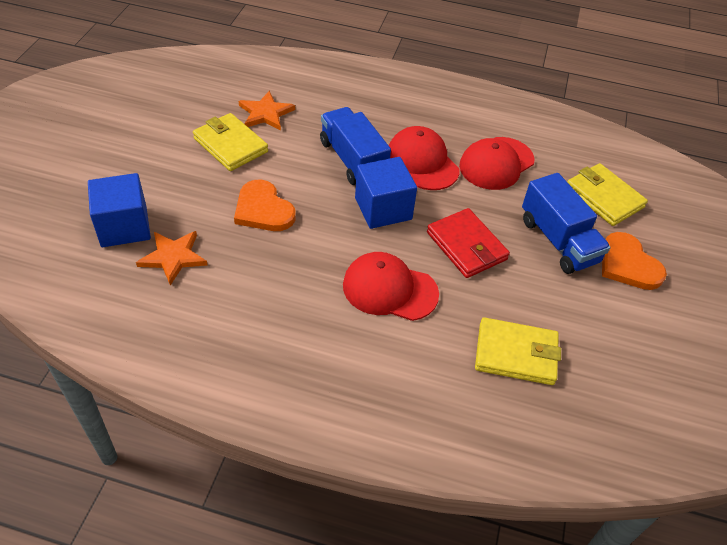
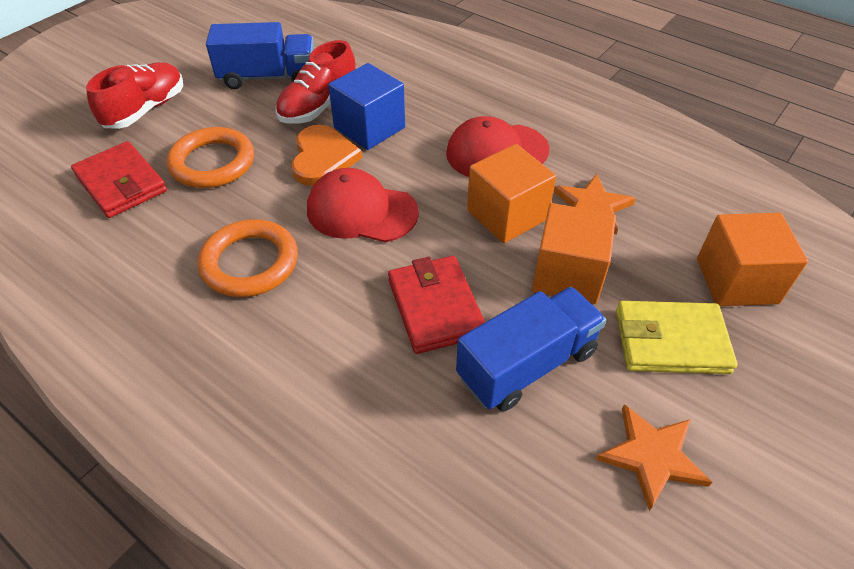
blue cube: [88,173,151,247] [355,157,417,229] = 2 -> [328,63,405,150] = 1
orange cube: none = 0 -> [467,144,556,243] [532,203,616,304] [697,213,808,306] = 3
orange heart: [234,180,296,231] [602,232,667,290] = 2 -> [291,125,362,186] = 1
orange ring: none = 0 -> [167,127,254,188] [198,220,298,297] = 2
red cap: [343,252,439,321] [389,126,460,190] [459,137,535,190] = 3 -> [307,168,419,242] [446,116,549,177] = 2
red shoe: none = 0 -> [86,62,183,129] [276,40,356,124] = 2
red wallet: [427,208,510,278] = 1 -> [71,141,167,218] [388,256,485,354] = 2
yellow wallet: [193,113,268,171] [475,317,561,385] [567,163,648,226] = 3 -> [616,301,737,374] = 1

